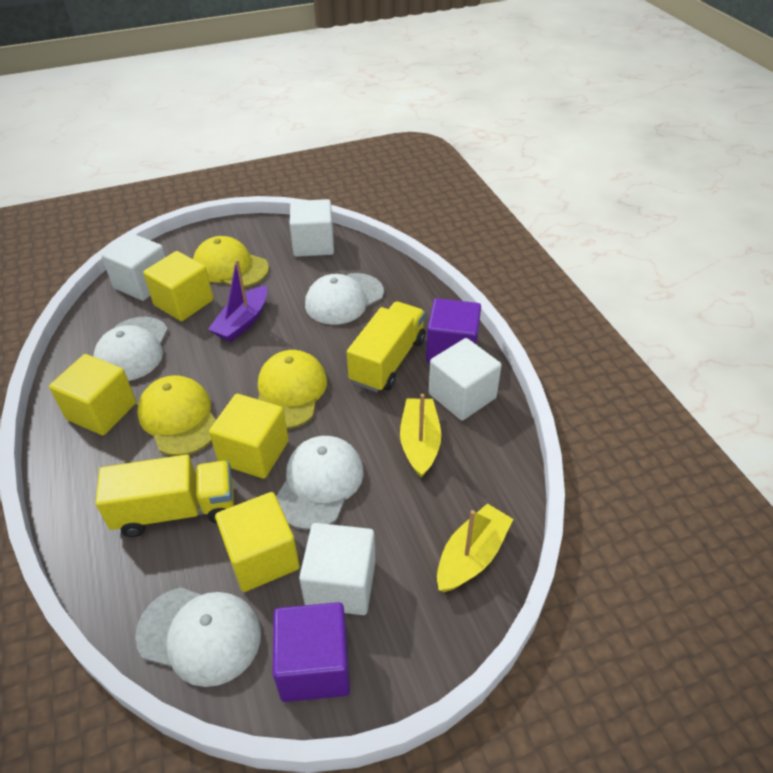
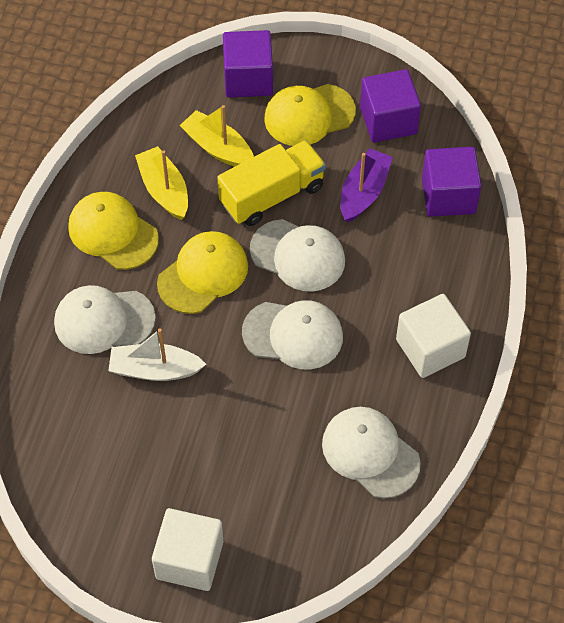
purple cube: [273,602,350,702] [426,298,481,363] = 2 -> [223,30,273,98] [360,69,421,142] [422,147,482,217] = 3
white boat: none = 0 -> [108,328,206,381] = 1
white cube: [101,233,166,301] [290,199,334,257] [299,523,376,615] [429,338,502,421] = 4 -> [152,508,223,591] [396,294,471,378] = 2
yellow cube: [49,354,136,435] [143,251,213,321] [209,394,289,479] [215,492,300,592] = 4 -> none = 0
yellow truck: [95,454,234,537] [347,301,426,392] = 2 -> [217,140,326,226] = 1

